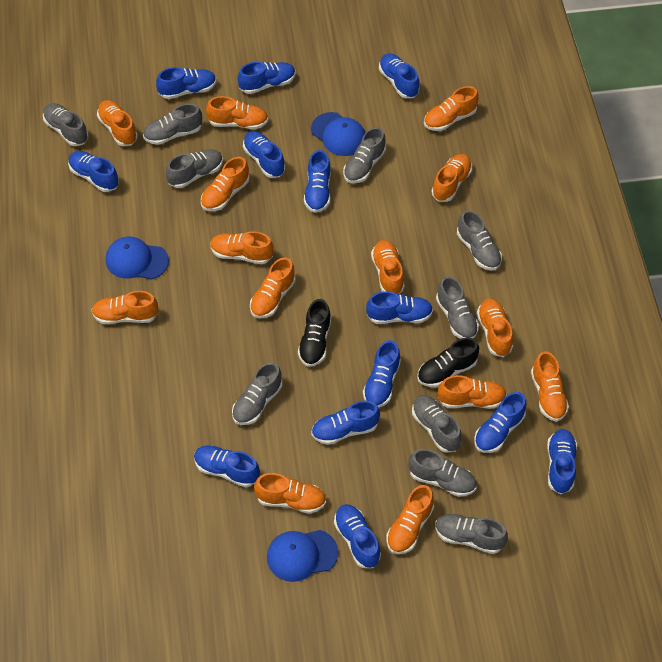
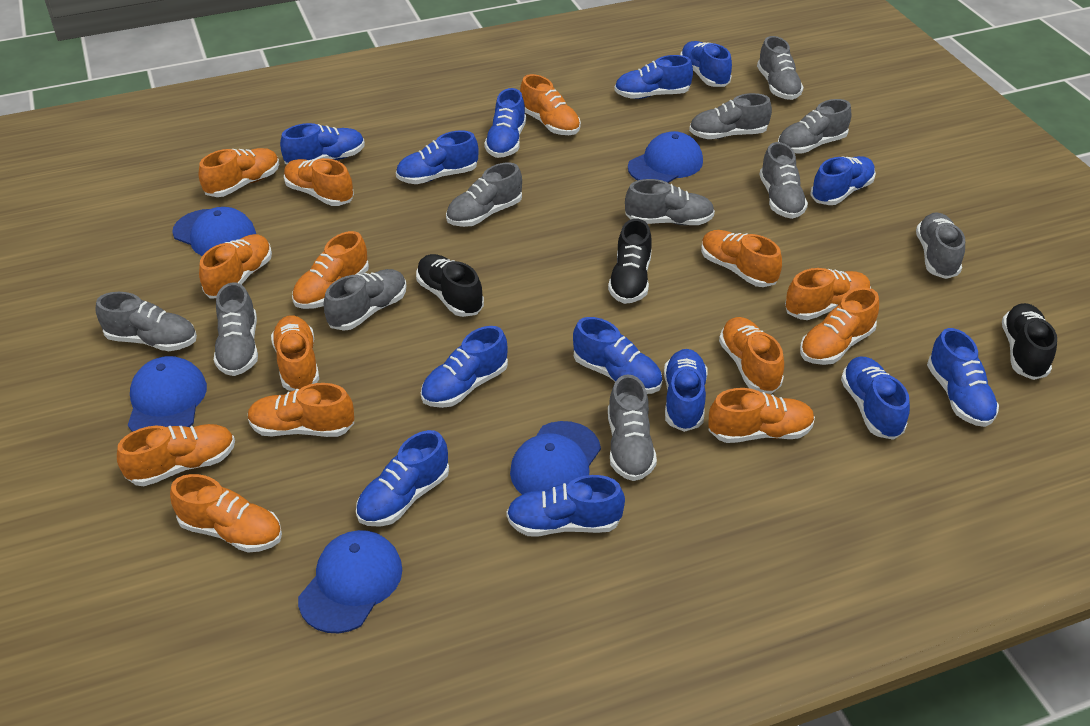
black shoe: [298,299,331,367] [417,337,479,387] = 2 -> [416,254,484,317] [608,218,652,304] [1002,303,1057,380] = 3
blue cap: [106,237,169,279] [267,530,338,582] [311,112,365,156] = 3 -> [128,356,207,432] [172,207,256,256] [298,530,402,633] [510,421,601,495] [628,131,703,183] = 5
grey shoe: [43,103,88,146] [143,103,202,145] [166,149,223,188] [232,362,282,425] [343,127,386,183] [408,449,477,497] [412,395,462,453] [435,513,508,554] [436,276,479,339] [457,210,502,271] = 10 -> [96,292,197,351] [214,282,258,376] [324,269,406,331] [446,162,522,227] [608,374,657,481] [625,179,715,226] [689,93,772,139] [757,36,804,100] [759,142,808,219] [778,99,851,154] [916,212,965,279] = 11

